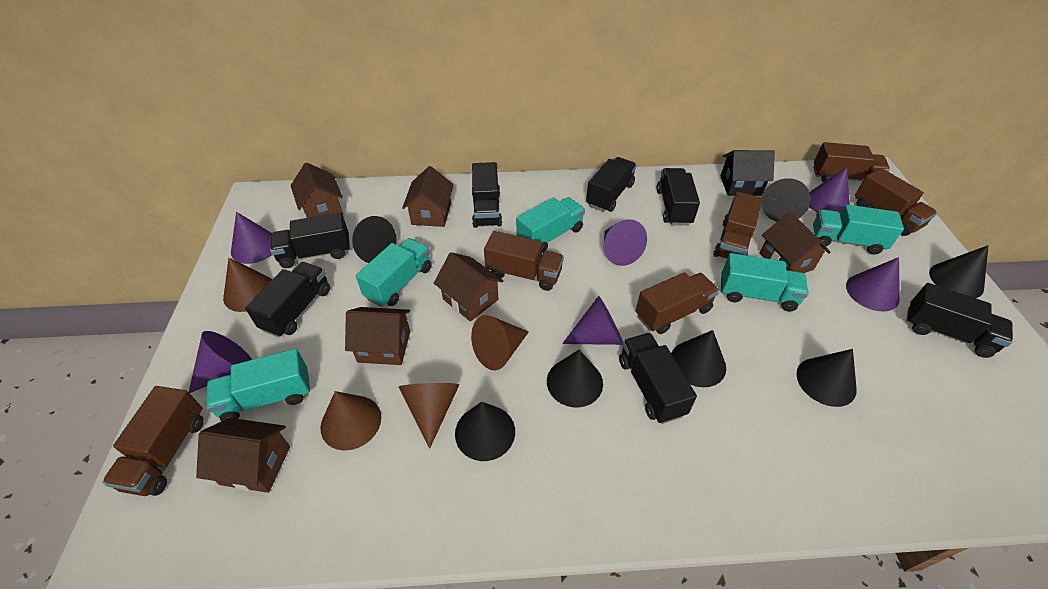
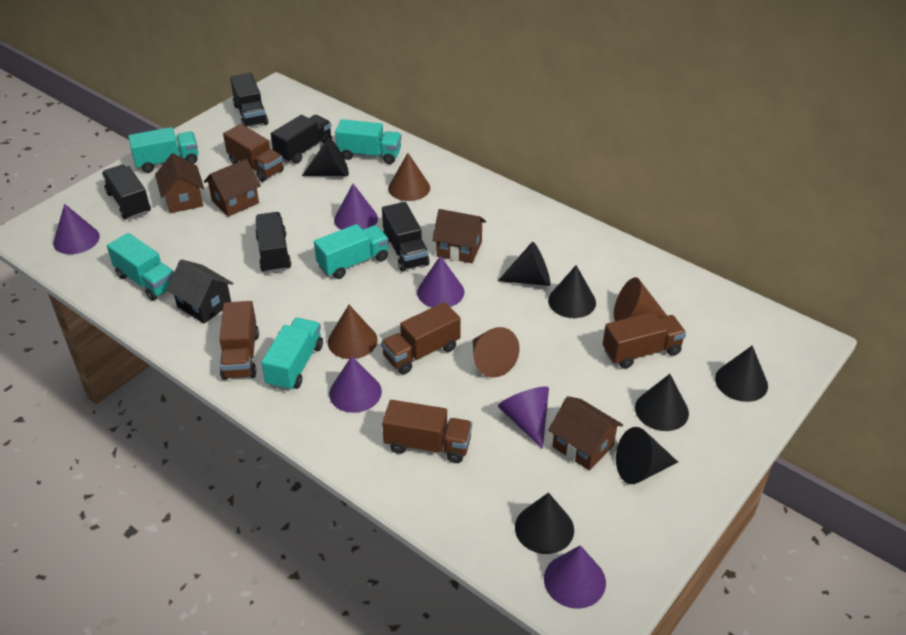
black truck: [245,262,330,338] [270,212,350,268] [472,162,502,228] [586,157,637,212] [619,333,697,424] [657,168,700,226] [906,283,1013,358] = 7 -> [102,165,151,219] [230,73,268,127] [255,212,292,273] [271,115,332,164] [382,202,430,272] = 5
brown house: [196,418,290,493] [290,163,343,218] [345,307,410,365] [402,166,454,227] [434,252,503,321] [760,212,831,273] = 6 -> [155,153,204,213] [204,159,261,217] [432,209,486,263] [548,396,623,471] = 4
brown truck: [102,386,204,496] [484,231,564,291] [636,272,719,334] [714,192,763,259] [813,142,890,183] [855,168,937,236] = 6 -> [219,301,259,380] [223,124,284,182] [381,302,461,374] [382,400,472,463] [603,312,686,369] = 5

